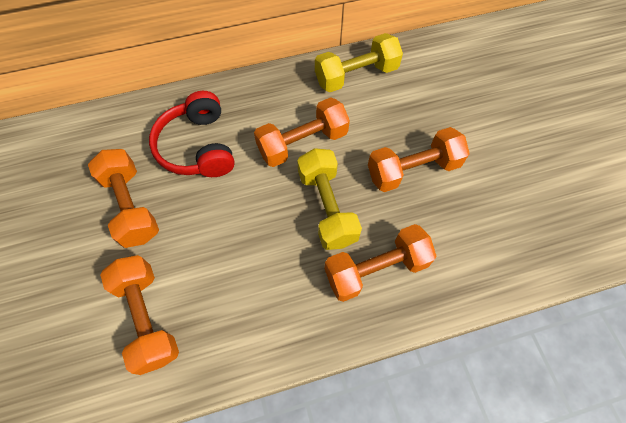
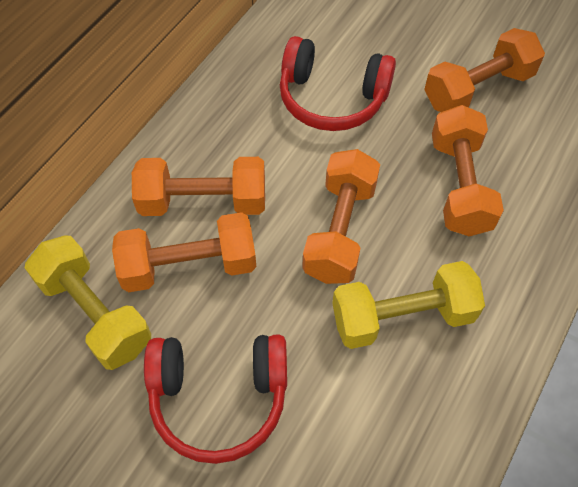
red headphones: [149,91,235,177] = 1 -> [144,335,287,464] [280,36,396,131] = 2

